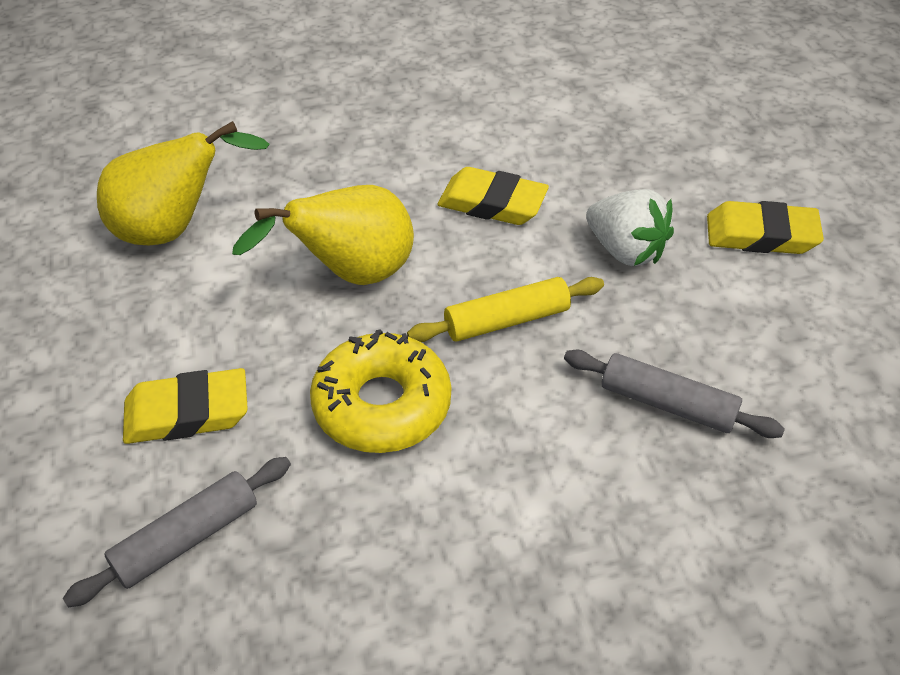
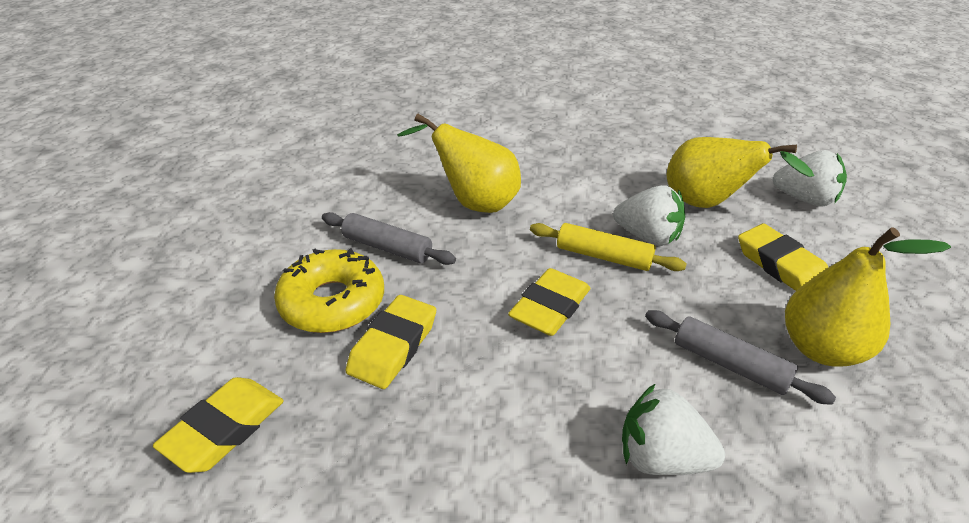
white strawberry: [586,189,674,266] = 1 -> [613,185,685,246] [622,383,725,475] [773,150,847,206] = 3
yellow eraser: [123,368,248,444] [437,167,549,225] [707,201,824,254] = 3 -> [153,377,284,473] [346,295,436,389] [508,268,591,336] [738,223,828,291] = 4
yellow pear: [97,121,270,246] [232,185,414,285] = 2 -> [397,114,521,213] [667,137,814,208] [785,227,951,366] = 3

